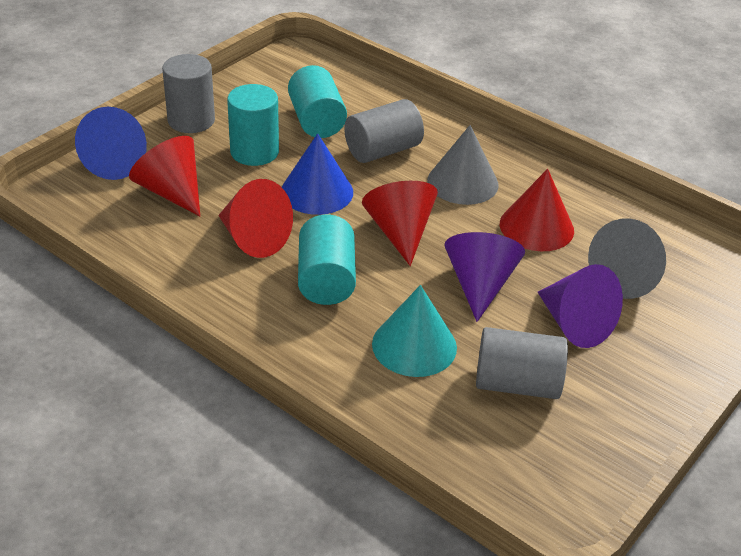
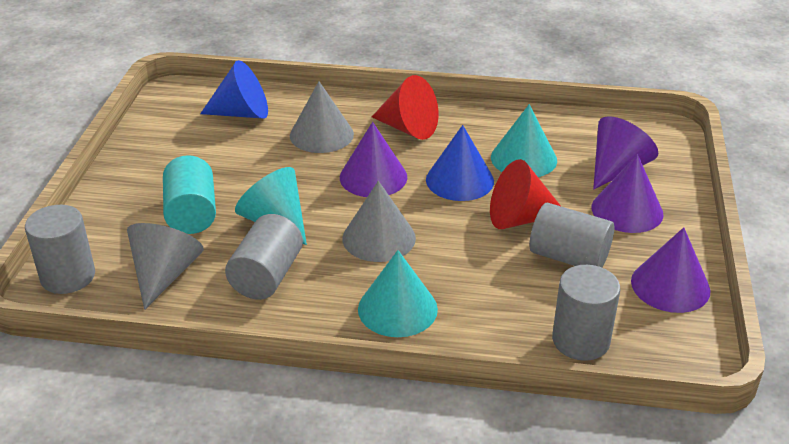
grey cone: [427,125,499,205] [588,218,666,299] = 2 -> [127,223,204,310] [290,81,354,153] [342,181,416,262] = 3
grey cylinder: [162,54,215,133] [344,99,424,163] [476,327,568,399] = 3 -> [25,205,95,294] [225,214,303,300] [530,203,614,267] [552,265,620,361] = 4
purple cone: [445,232,525,322] [538,264,623,348] = 2 -> [340,122,407,197] [592,154,664,233] [593,116,659,190] [631,227,711,313] = 4
red cone: [129,136,200,216] [218,179,293,258] [362,181,438,266] [500,169,574,251] = 4 -> [372,75,439,140] [490,159,561,229] = 2
turquoise cone: [372,285,457,377] = 1 -> [235,167,307,245] [358,250,438,337] [491,104,557,177] = 3
turquoise cylinder: [227,84,279,166] [288,65,347,138] [298,215,356,305] = 3 -> [163,155,216,234] = 1

